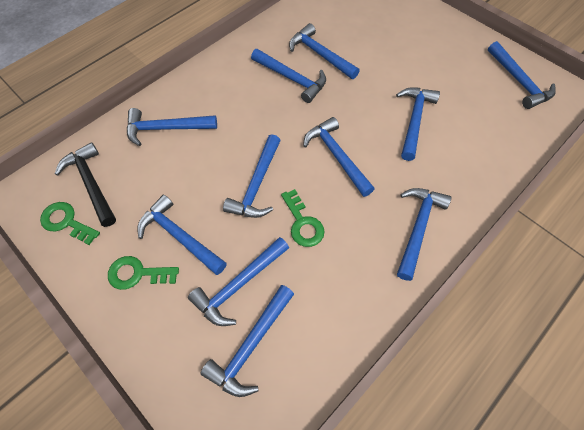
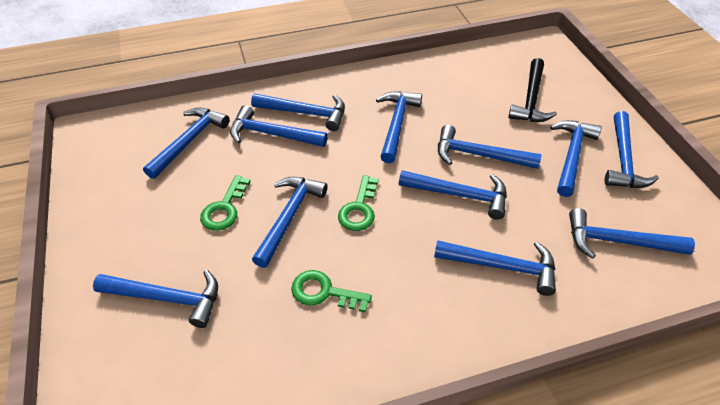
blue hammer: [127,108,217,146] [137,194,227,275] [188,237,289,326] [200,285,294,397] [223,134,281,218] [251,49,326,103] [289,23,360,79] [303,117,375,197] [396,87,440,161] [397,188,452,281] [488,41,556,109] = 11 -> [93,270,218,328] [143,108,230,179] [230,105,328,147] [251,94,345,131] [252,177,328,268] [376,91,422,163] [399,170,507,220] [434,240,556,296] [438,125,542,169] [550,120,602,197] [569,208,695,259] [604,111,659,188] = 12

